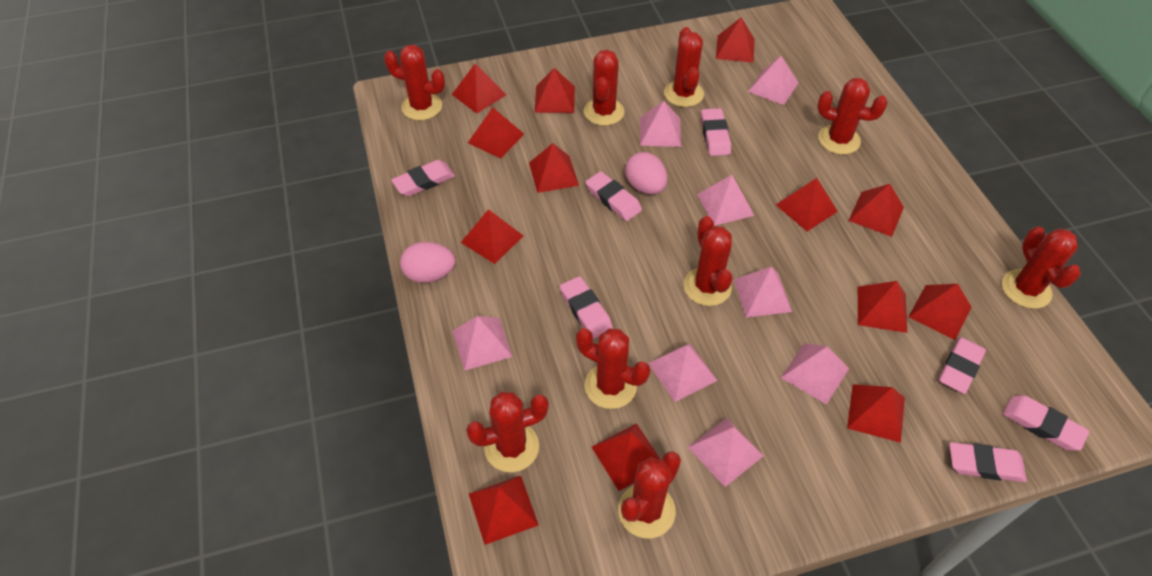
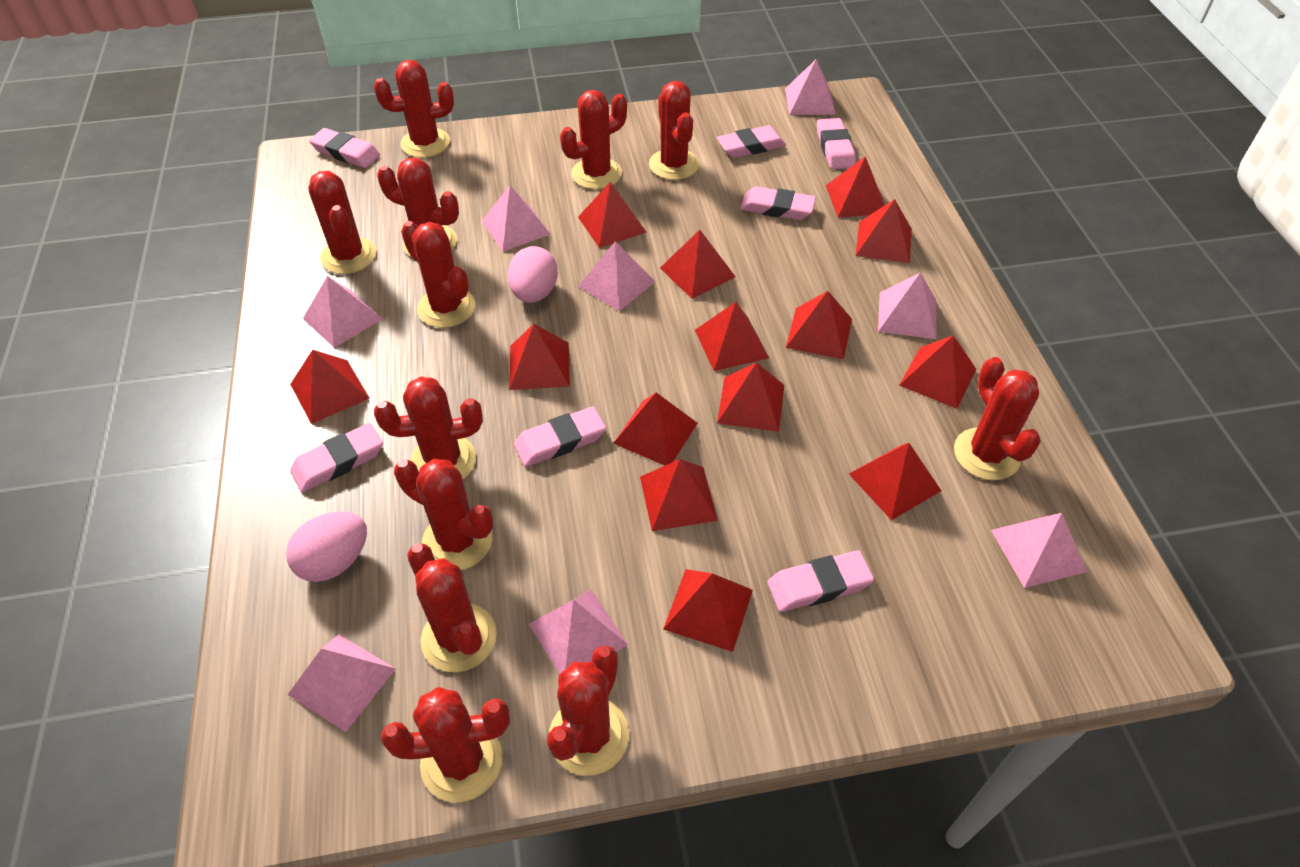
red cactus: [384,45,445,120] [466,392,549,472] [576,328,650,409] [584,50,624,126] [618,451,681,538] [664,27,704,107] [683,216,733,306] [817,78,888,155] [1002,227,1081,309] = 9 -> [308,171,376,274] [374,60,454,158] [374,376,483,479] [377,158,459,257] [381,687,510,802] [394,459,493,570] [401,221,475,328] [407,544,497,672] [547,645,629,776] [560,90,627,189] [649,81,699,180] [954,357,1041,480] = 12
red pyramid: [452,63,506,113] [461,209,523,264] [468,107,524,159] [469,476,539,545] [529,143,579,193] [535,68,575,113] [592,423,661,491] [716,17,754,63] [776,178,838,231] [847,384,905,443] [849,184,904,237] [858,281,907,333] [908,284,971,340] = 13 -> [290,350,370,424] [509,324,570,390] [578,182,647,248] [613,392,697,466] [640,459,718,531] [660,230,736,299] [663,569,753,652] [695,302,769,371] [717,362,784,432] [786,291,852,359] [826,156,885,218] [849,443,941,520] [856,199,912,263] [899,335,977,409] = 14

